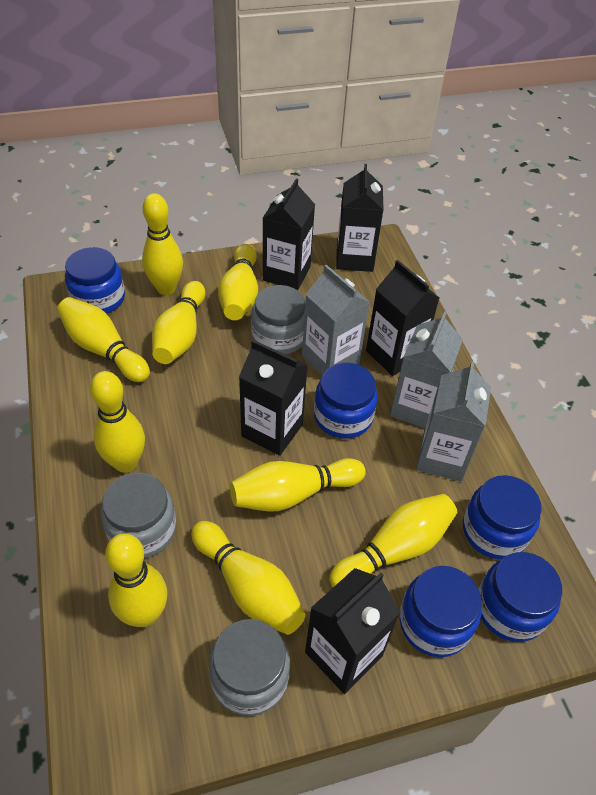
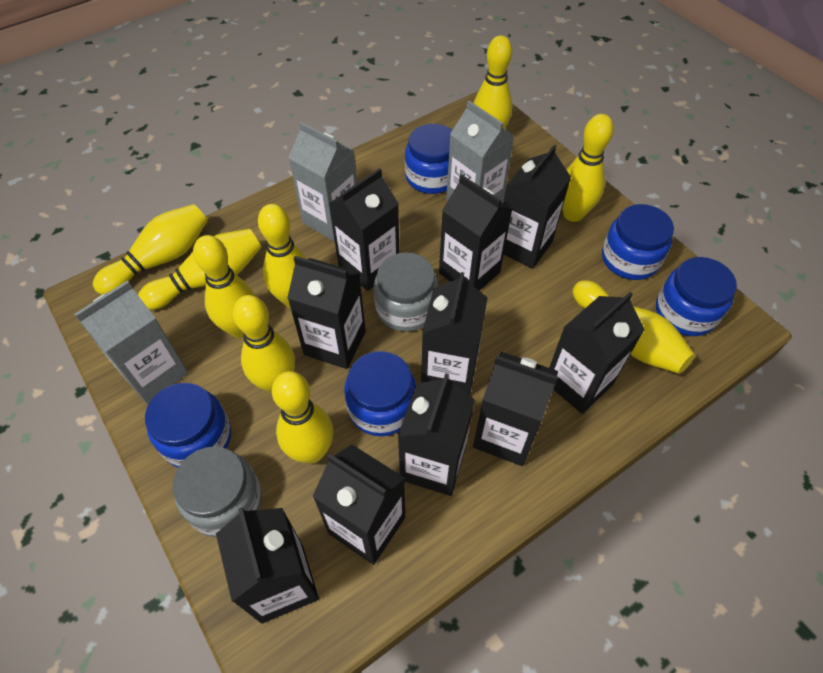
black carton: [239,340,308,456] [263,179,315,290] [305,568,400,694] [336,164,384,272] [366,260,439,376] = 5 -> [216,507,319,624] [287,256,366,369] [312,444,405,565] [329,168,399,291] [398,373,475,496] [421,272,488,396] [439,174,513,291] [473,352,558,466] [503,145,571,269] [549,292,645,414] = 10
grey jar: [101,473,176,558] [209,619,290,716] [251,285,305,355] = 3 -> [173,447,262,537] [374,252,438,332] = 2

